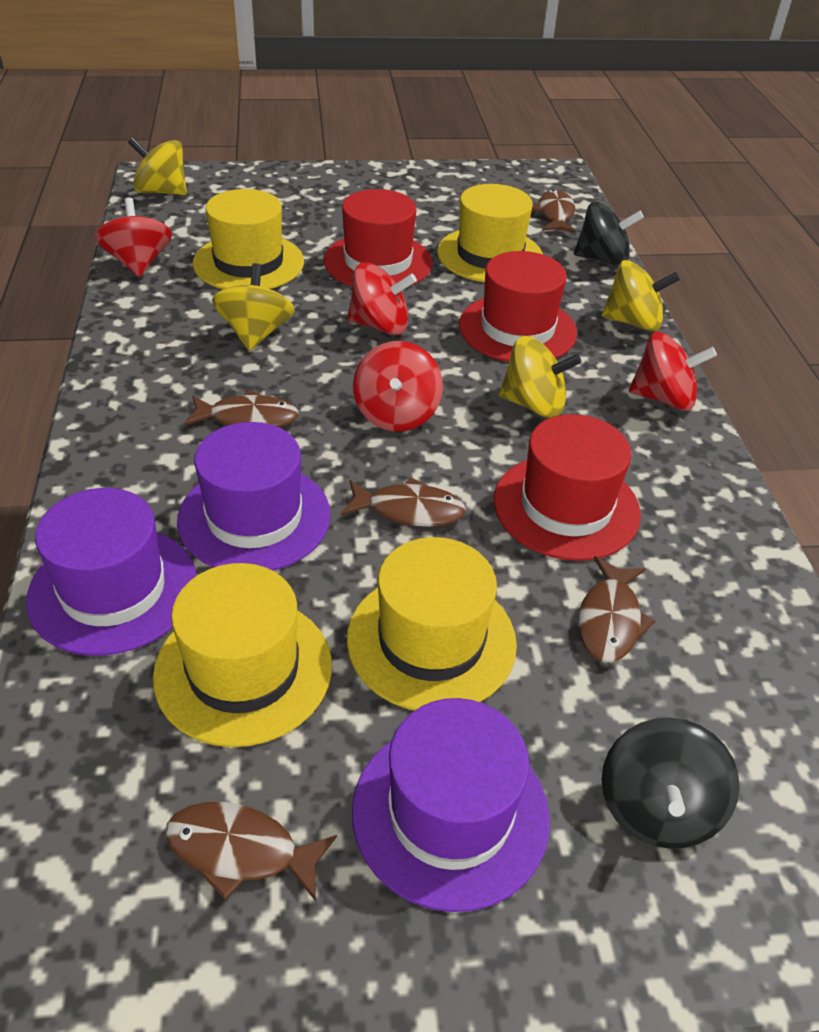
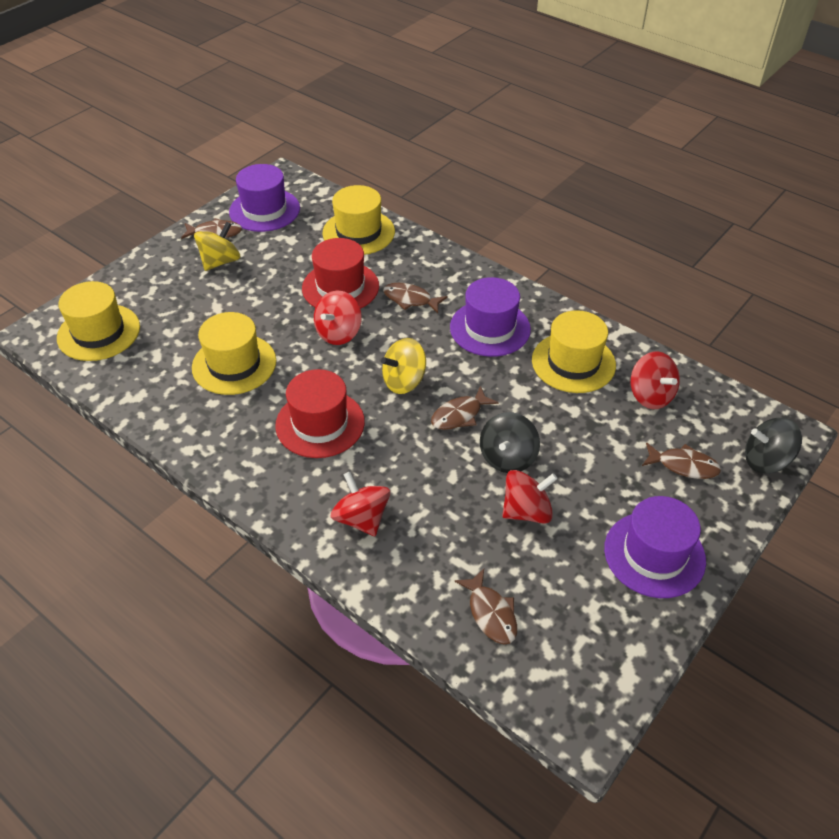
red hat: [324,189,433,286] [459,251,577,362] [494,414,641,561] = 3 -> [275,369,365,458] [302,238,379,309] = 2
yellow spinning top: [128,137,187,195] [212,263,294,351] [499,336,581,418] [602,260,680,332] = 4 -> [194,221,240,271] [381,338,426,394] = 2

